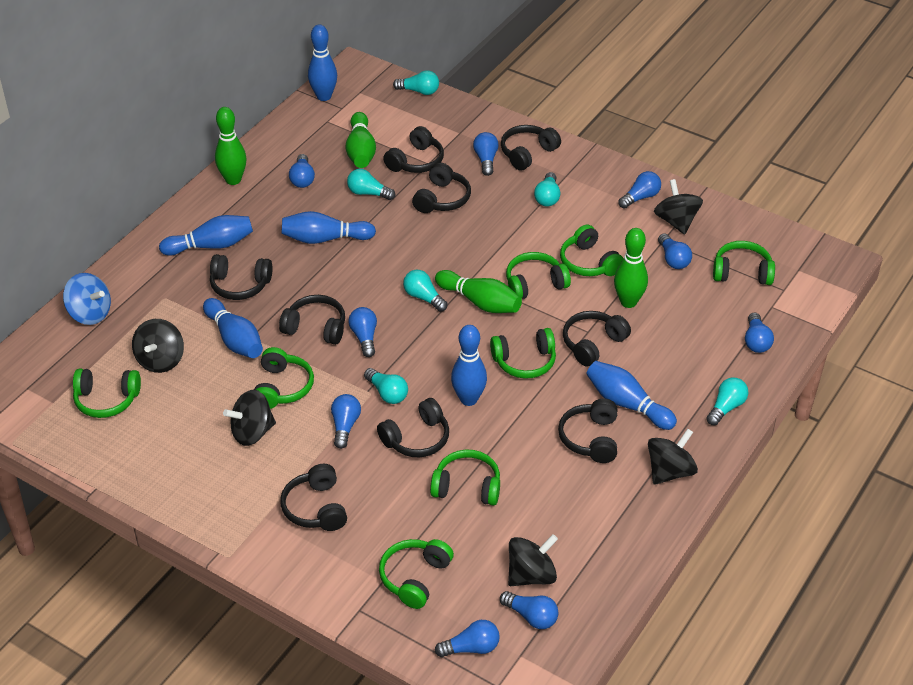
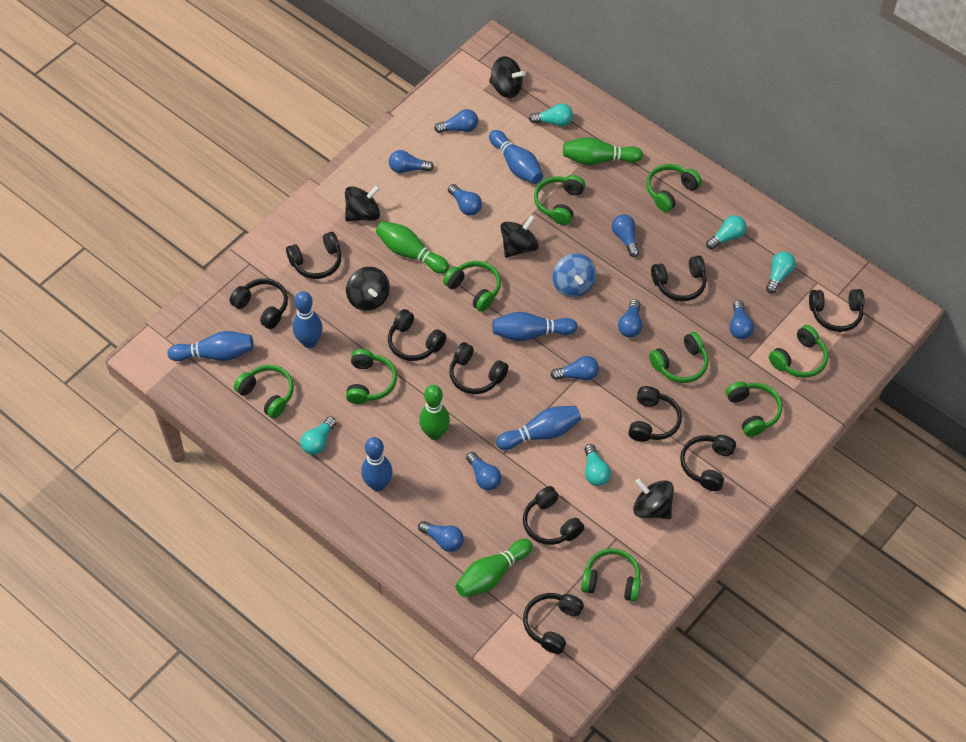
black headphones: [210,254,272,300] [279,295,345,345] [280,464,347,531] [377,398,449,457] [383,126,444,173] [412,163,471,213] [501,125,561,171] [558,399,617,463] [563,311,631,366] = 9 -> [230,278,288,329] [286,232,341,279] [388,309,447,361] [449,342,508,394] [523,486,584,545] [523,593,584,654] [628,386,682,442] [651,256,706,301] [680,435,736,491] [809,289,864,332] = 10
green headphones: [73,369,141,418] [254,347,314,409] [379,539,454,609] [430,450,500,505] [490,328,556,379] [506,252,571,299] [560,225,623,276] [713,241,775,285] = 8 -> [234,365,294,419] [346,349,397,404] [443,261,501,312] [534,175,585,225] [581,548,641,602] [646,164,702,212] [649,332,708,383] [726,382,782,437] [769,325,828,378] = 9
turquoise light bulb: [347,169,395,200] [364,368,408,404] [393,71,439,95] [403,270,448,312] [534,172,560,206] [706,377,748,425] = 6 -> [301,416,336,455] [529,103,573,126] [584,444,611,486] [706,215,746,250] [766,251,796,294] = 5

